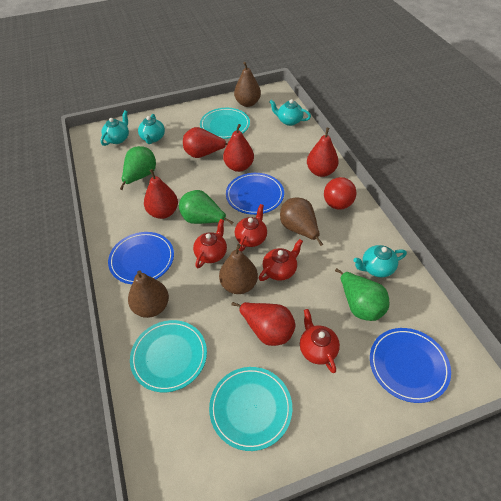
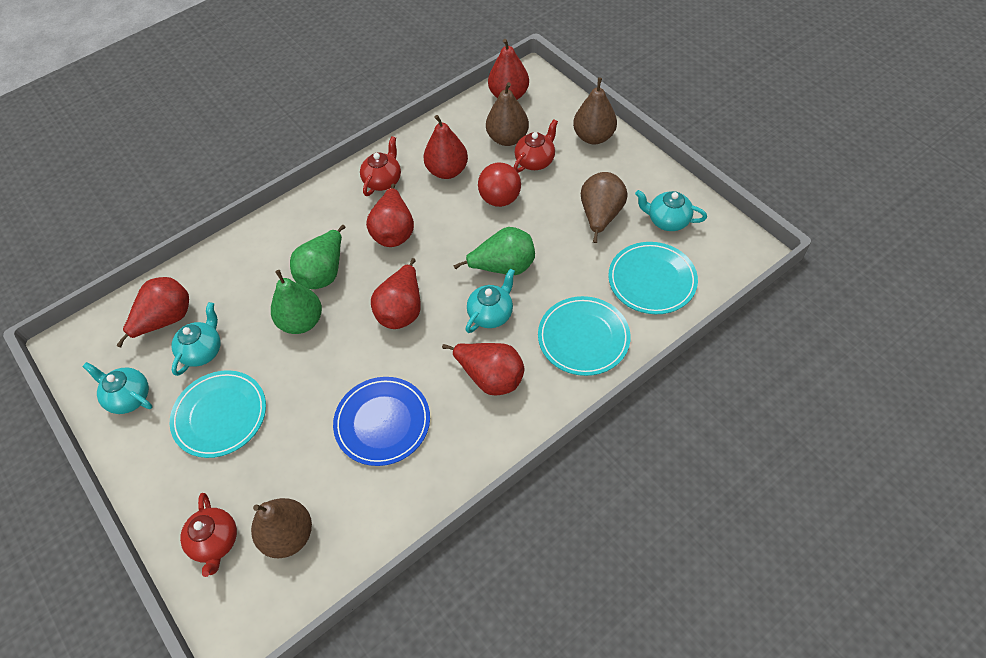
blue plate: [108,232,174,284] [226,173,284,215] [370,328,451,403] = 3 -> [333,377,430,466] = 1
red pear: [144,169,178,219] [183,127,228,158] [223,124,254,172] [231,302,296,346] [307,128,339,177] = 5 -> [116,277,189,348] [366,184,414,247] [371,258,421,329] [423,115,468,179] [442,343,525,395] [488,39,529,100] = 6
red teapot: [193,219,227,268] [235,204,267,252] [259,239,303,281] [300,309,340,373] = 4 -> [180,493,237,577] [360,136,401,196] [514,119,558,173] = 3

